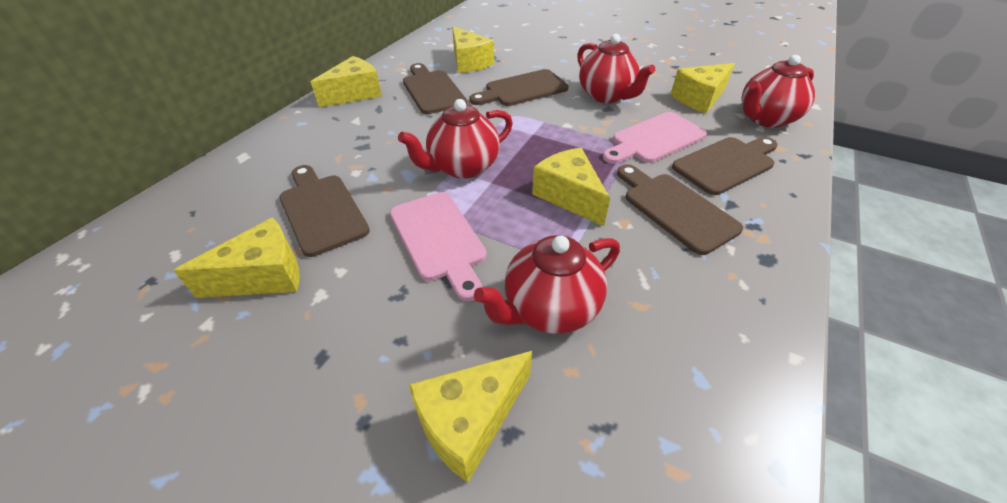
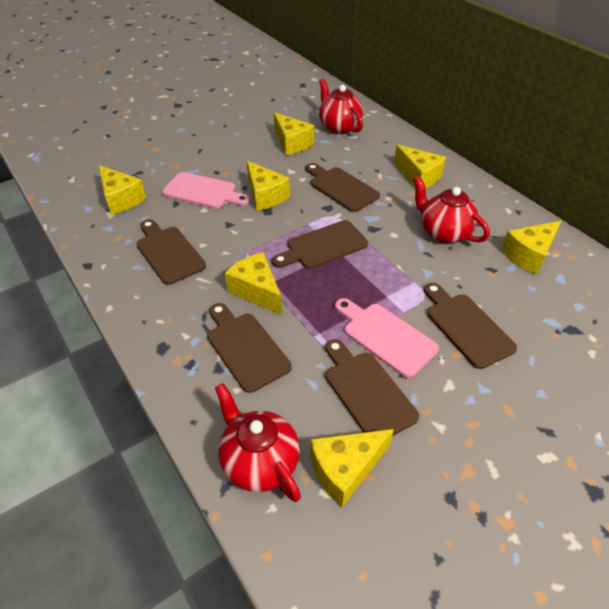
brown cutting board: [279,165,370,257] [403,63,467,114] [469,69,569,106] [617,164,743,255] [672,137,778,195] = 5 -> [136,219,206,285] [207,303,292,393] [272,220,368,269] [306,163,380,212] [325,339,419,436] [424,283,517,369] = 6
red teapot: [398,99,513,179] [474,235,620,334] [577,34,655,103] [741,55,815,128] = 4 -> [215,383,301,502] [319,79,363,134] [413,176,490,243] = 3
yellow cheese: [173,217,299,298] [311,56,382,107] [409,351,532,483] [452,27,494,73] [532,148,610,226] [671,63,735,113] = 6 -> [99,165,146,215] [225,252,282,315] [247,161,290,211] [274,112,314,155] [310,429,394,507] [394,145,446,188] [501,221,561,275] = 7

